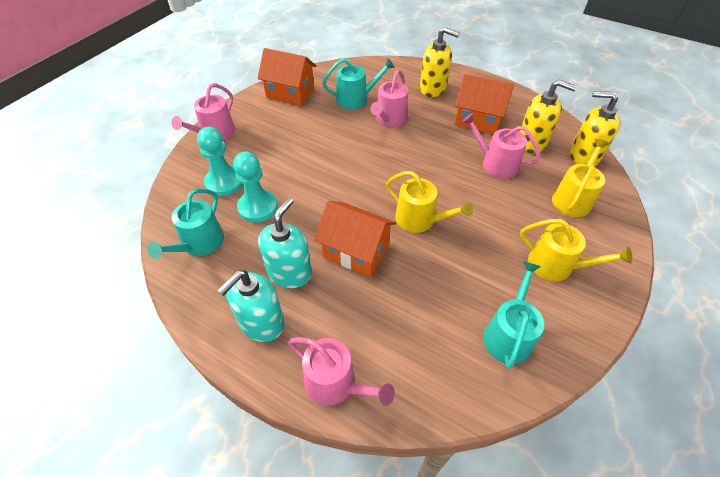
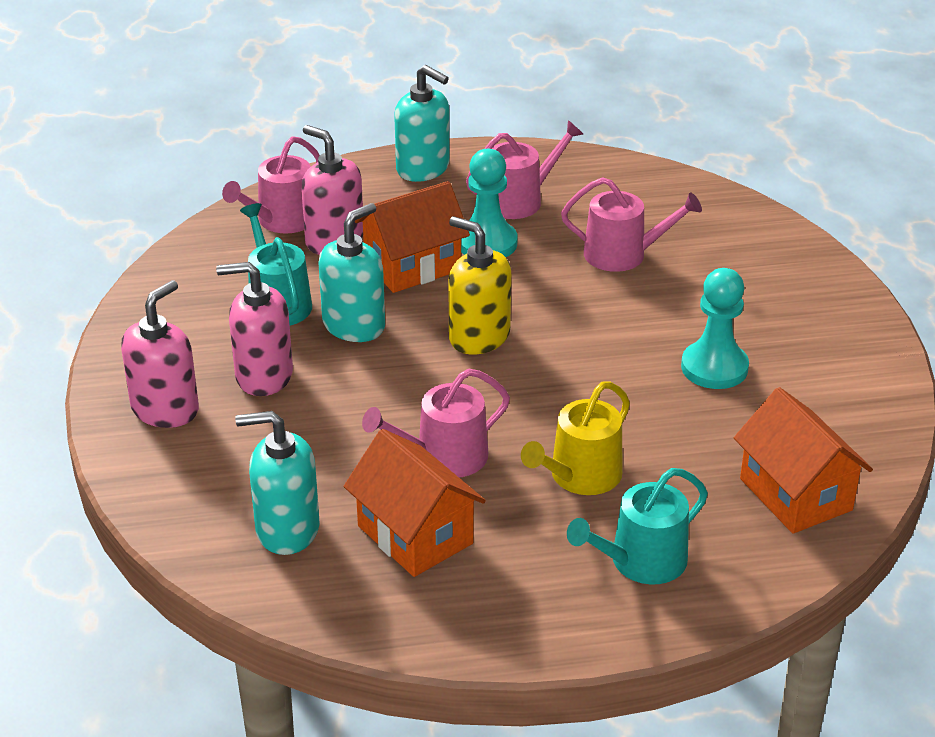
pink soap dispenser: none = 0 -> [121,280,199,428] [216,262,293,396] [301,125,363,255] = 3
turquoise soap dispenser: [217,270,285,342] [258,198,312,288] = 2 -> [235,411,319,555] [318,203,385,342] [394,65,450,182] = 3
turquoise watering can: [147,188,224,259] [322,58,395,109] [483,261,544,369] = 3 -> [240,203,312,326] [567,468,708,584] = 2
yellow soap dispenser: [420,27,460,97] [520,80,577,153] [570,91,620,167] = 3 -> [448,216,511,355] = 1
yellow watering can: [386,171,473,233] [520,219,632,281] [552,139,609,217] = 3 -> [521,382,630,495] = 1

